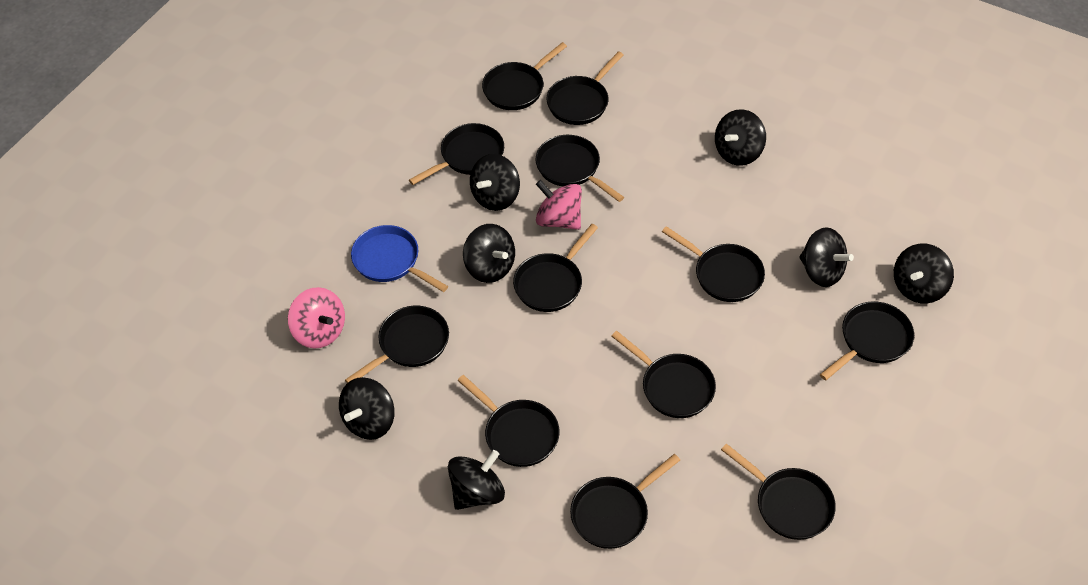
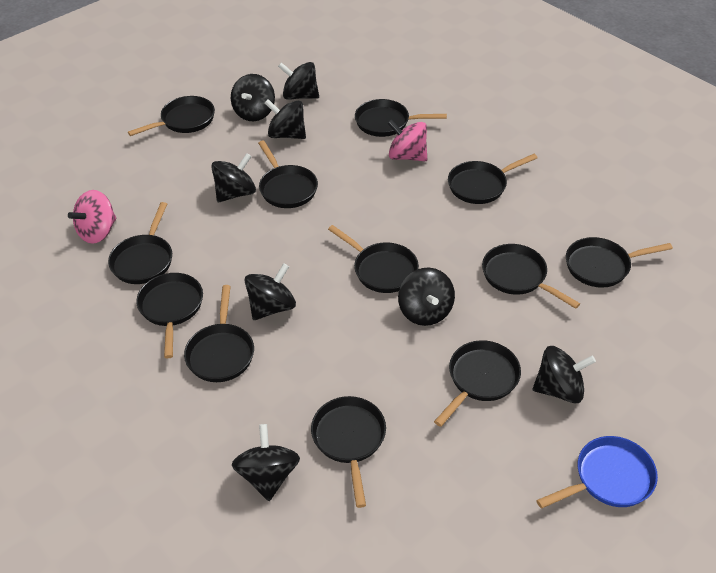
black spinning top: [339,377,395,440] [448,450,505,510] [463,224,515,283] [470,154,520,211] [715,109,766,166] [799,227,854,287] [894,244,954,304] = 7 -> [211,153,256,202] [231,74,275,121] [232,424,300,501] [244,263,296,320] [265,99,306,139] [278,62,319,100] [398,268,455,326] [533,346,596,403] = 8

